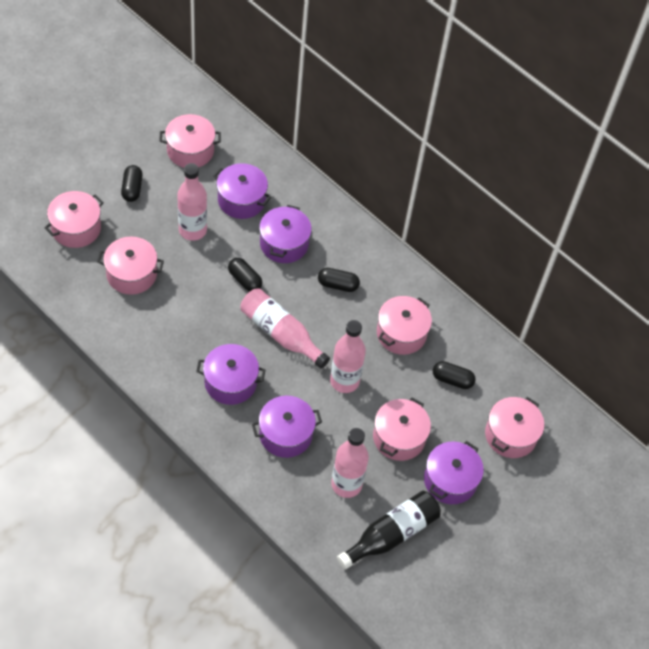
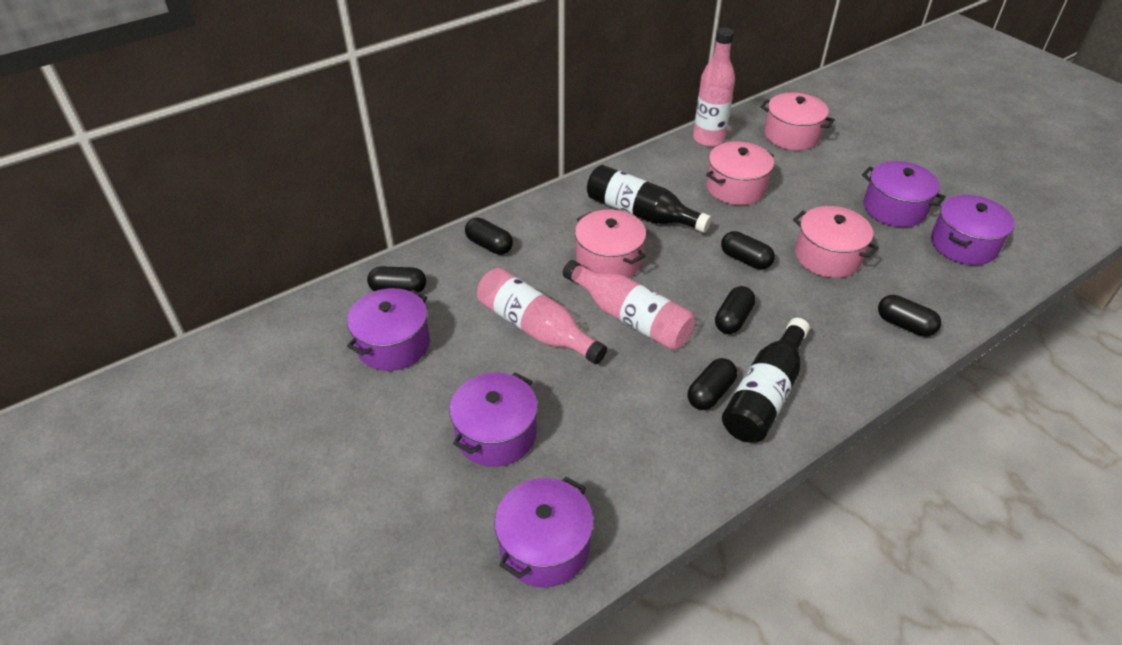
black bottle: [337,491,441,570] = 1 -> [587,165,712,233] [722,318,810,443] = 2
black capsule: [121,165,143,202] [228,258,262,292] [318,268,360,292] [433,361,476,389] = 4 -> [367,266,426,292] [465,217,513,255] [687,358,737,410] [715,286,755,334] [721,231,775,269] [878,295,941,337] = 6
pink bottle: [177,163,207,241] [241,288,330,368] [330,320,366,393] [331,428,369,498] = 4 -> [477,268,607,364] [563,260,695,350] [693,28,735,147] = 3
pink pot: [44,191,104,248] [97,237,164,295] [160,114,221,168] [373,397,431,461] [377,296,432,355] [485,397,544,458] = 6 -> [575,210,646,278] [706,141,774,205] [761,92,835,150] [793,206,879,278] = 4

